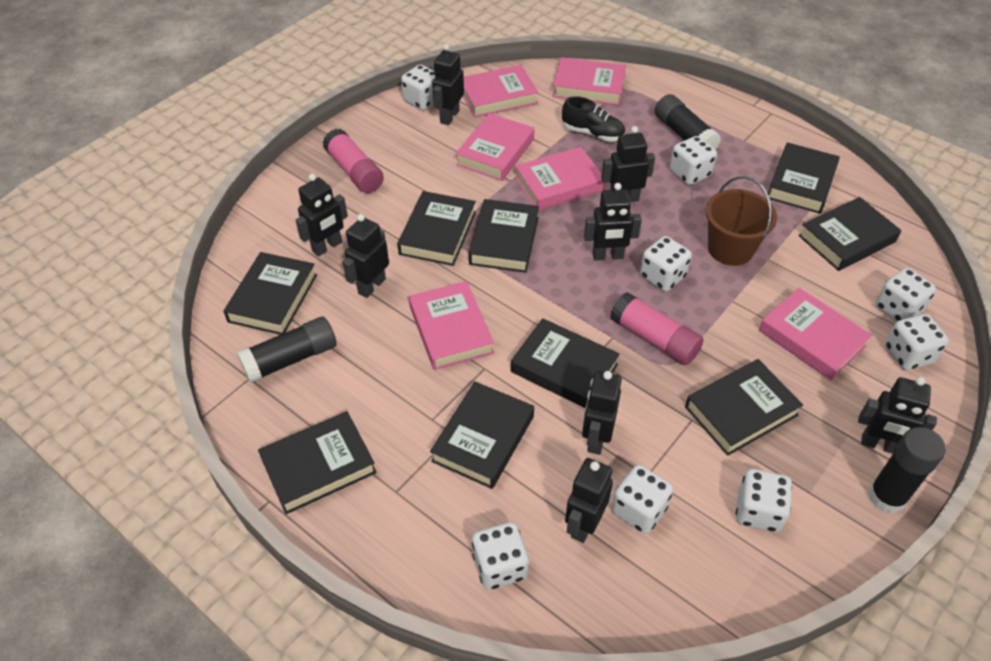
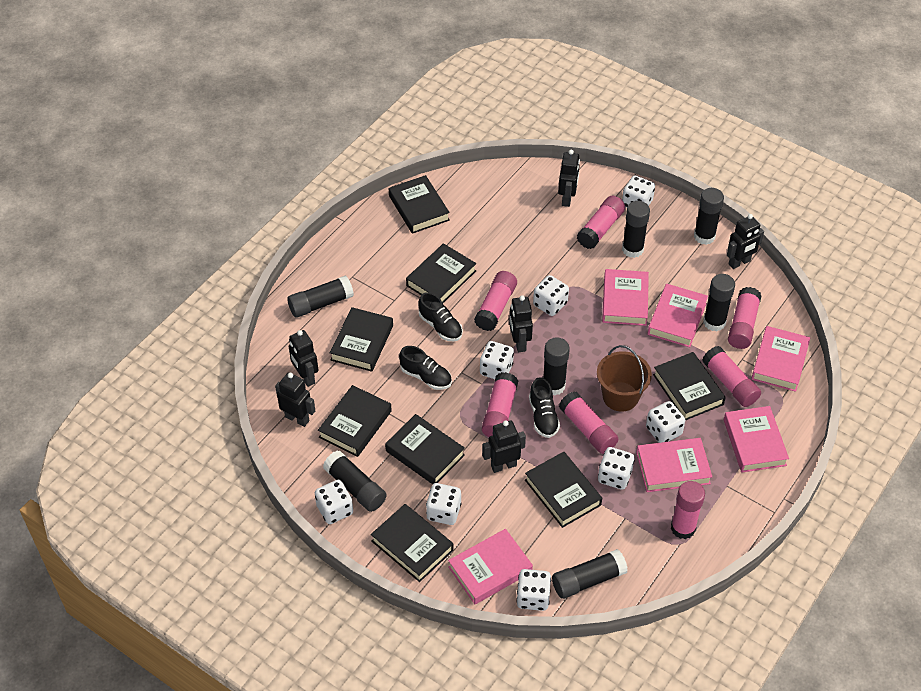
black book: [223,252,317,335] [258,411,377,514] [397,191,476,266] [430,381,534,489] [469,199,539,273] [511,318,620,408] [685,359,803,456] [768,142,840,214] [798,197,901,271] = 9 -> [318,385,392,457] [330,307,393,372] [371,504,454,582] [385,414,465,484] [389,175,450,234] [406,243,477,303] [525,452,602,528] [653,352,726,420] = 8
black glue stick: [237,317,337,383] [654,94,721,150] [868,427,946,513] = 3 -> [287,276,354,318] [323,451,387,512] [543,337,570,395] [552,549,628,599] [622,201,650,258] [694,188,724,245] [703,274,735,332] = 7
black robot: [296,174,348,257] [343,214,389,298] [432,44,464,125] [565,458,613,543] [582,371,622,455] [584,183,642,261] [601,126,655,202] [858,377,937,454] = 8 -> [275,372,315,427] [289,330,318,387] [482,420,526,473] [509,295,533,352] [558,150,580,207] [727,214,764,269] = 6
black shoe: [562,96,625,142] = 1 -> [399,346,452,390] [418,292,463,341] [529,377,560,438] = 3
pink glue stick: [323,129,384,193] [610,292,704,365] = 2 -> [474,271,517,331] [482,372,518,437] [559,391,618,454] [577,196,625,249] [671,481,705,539] [702,346,761,407] [728,287,761,349] = 7

